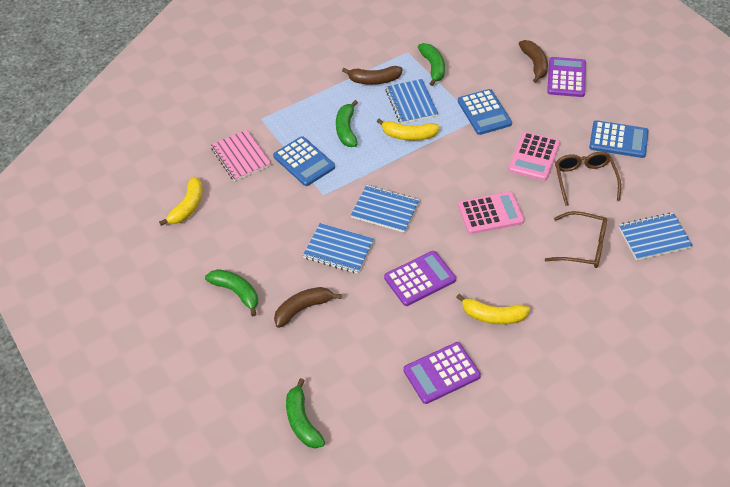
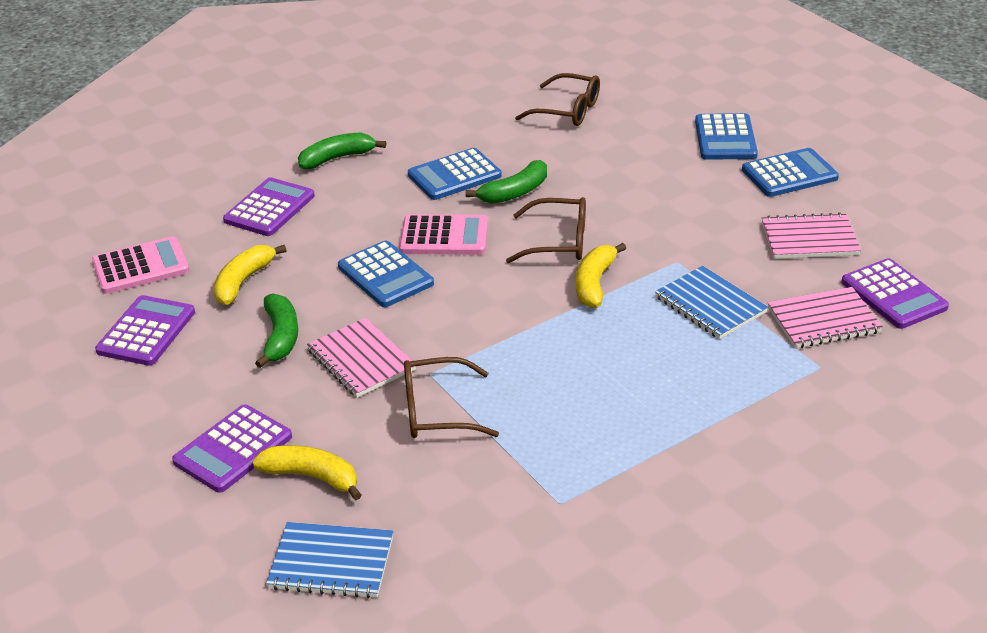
blue calculator: [273,136,335,186] [458,89,512,135] [589,120,649,158] = 3 -> [338,241,434,307] [408,148,502,200] [695,113,758,160] [742,148,839,197] = 4
blue notebook: [303,223,374,274] [351,185,419,233] [385,79,438,124] [619,213,693,260] = 4 -> [266,522,393,598] [655,266,768,339] = 2
brown banana: [274,287,342,328] [342,66,403,85] [519,40,548,83] = 3 -> none = 0
brown glasses: [545,211,607,268] [555,152,621,206] = 2 -> [404,357,499,438] [506,197,586,263] [515,73,600,126] = 3
green banana: [205,269,258,316] [286,378,325,448] [336,100,358,147] [418,43,445,86] = 4 -> [255,293,298,368] [298,132,386,169] [466,160,547,204] = 3
pink notebook: [211,130,271,181] = 1 -> [307,318,416,398] [762,213,861,259] [767,287,883,348] = 3
purple calculator: [384,251,456,306] [403,342,481,404] [547,57,586,97] = 3 -> [95,295,195,366] [172,405,292,493] [223,177,315,236] [841,258,949,329] = 4

